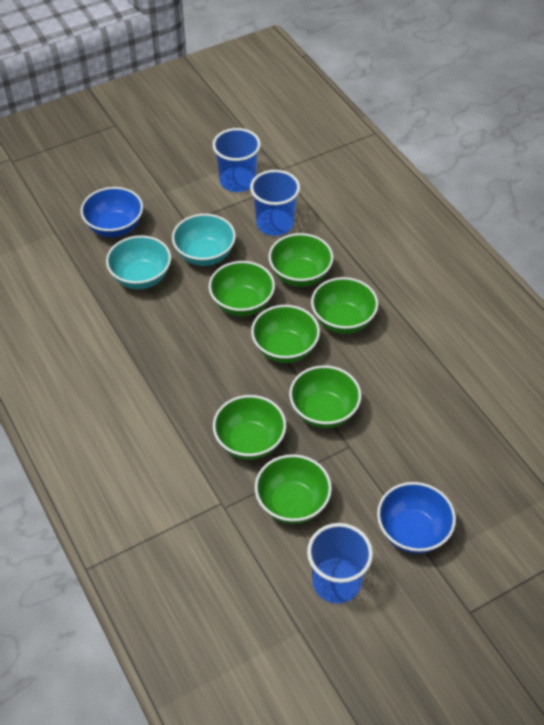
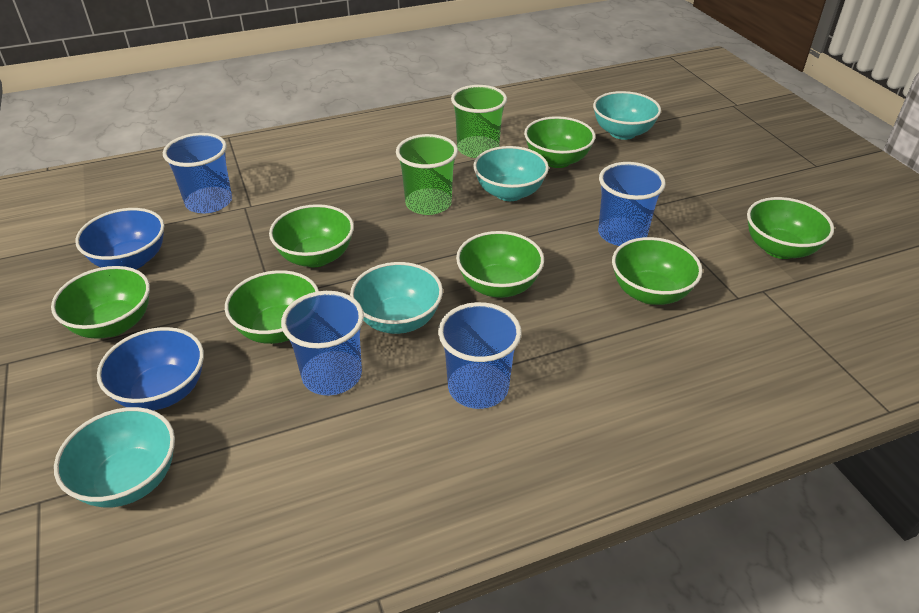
blue cup: [212,128,261,192] [250,170,300,236] [307,523,373,604] = 3 -> [163,133,232,213] [281,291,364,395] [438,302,522,409] [598,162,666,246] = 4
green cup: none = 0 -> [396,134,458,215] [451,85,507,158] = 2
turquoise bowl: [106,235,171,289] [172,214,236,266] = 2 -> [54,407,175,507] [350,262,443,334] [473,146,549,201] [593,91,661,140] = 4

